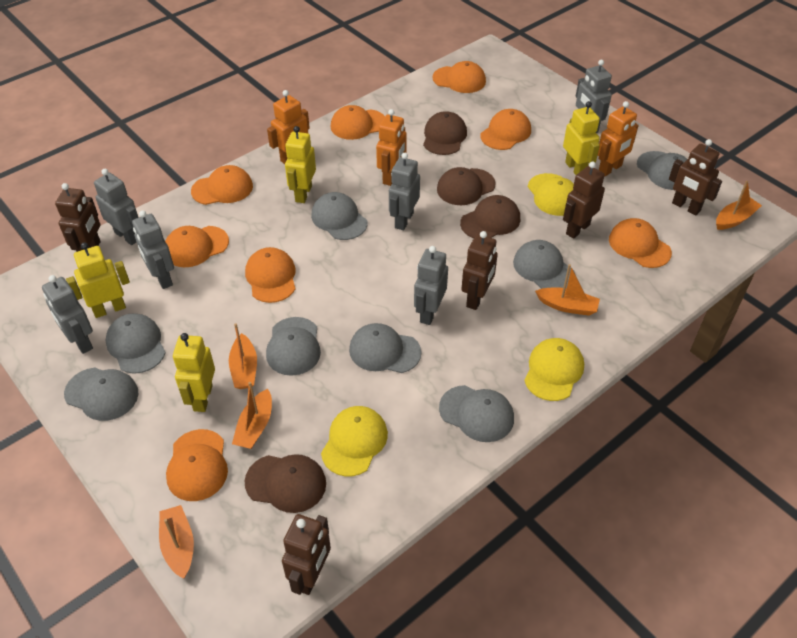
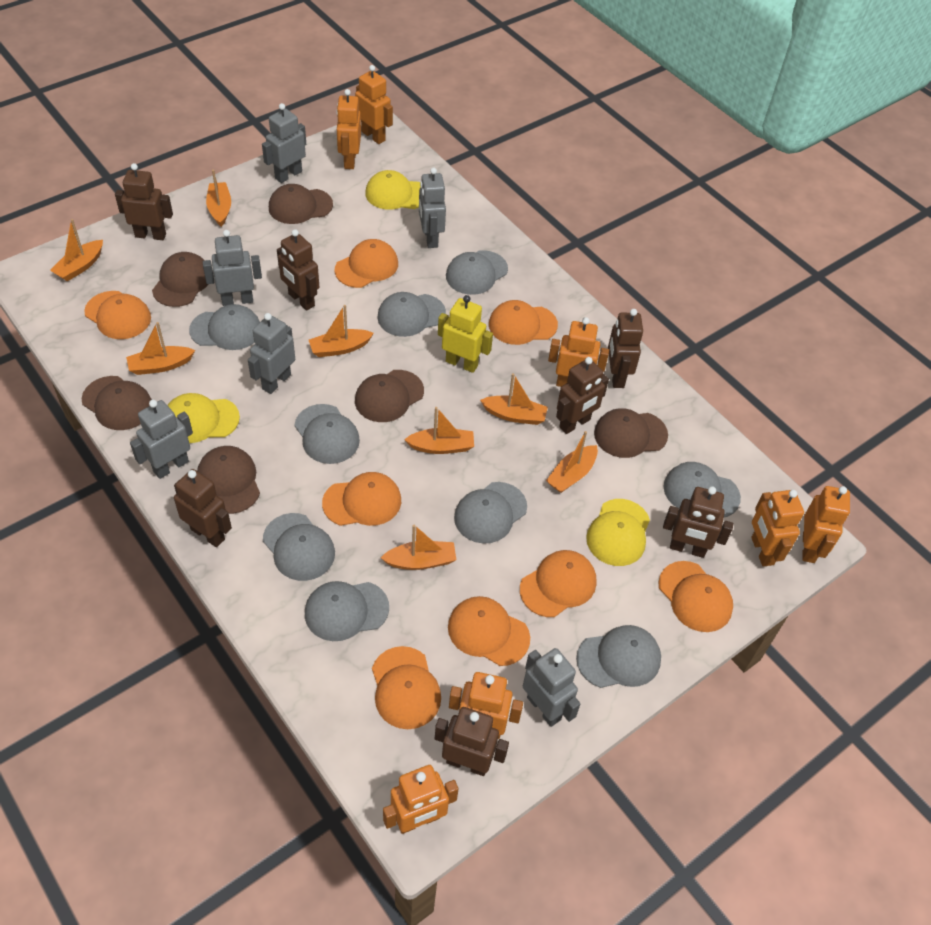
brown cap: [244,454,326,513] [423,111,467,155] [437,167,496,205] [460,195,520,238] = 4 -> [82,376,152,430] [152,252,208,307] [197,446,260,514] [269,184,333,224] [355,370,424,422] [594,408,668,458] = 6
brown robot: [55,183,101,252] [282,514,331,595] [461,231,498,310] [563,162,605,239] [669,139,722,215] = 5 -> [115,163,173,240] [174,469,232,547] [277,229,319,311] [435,707,509,776] [556,357,609,434] [608,309,643,388] [663,486,733,558] = 7
grey cap: [64,368,138,421] [105,313,166,374] [266,317,321,376] [311,192,367,240] [349,323,421,373] [439,385,514,442] [513,240,575,289] [637,151,687,190] = 8 -> [189,304,260,350] [263,513,335,581] [294,404,360,464] [305,581,389,641] [377,292,446,337] [446,250,508,295] [454,482,527,544] [576,625,661,688] [664,462,741,517] = 9
orange boat: [159,505,194,579] [229,323,257,389] [232,382,272,449] [535,264,600,316] [716,181,762,230] = 5 -> [50,219,103,282] [126,322,195,375] [206,170,231,227] [309,305,374,357] [381,524,456,570] [404,407,474,454] [480,373,548,425] [546,431,598,493] = 8
orange robot: [267,90,310,164] [376,109,407,186] [598,101,639,176] = 3 -> [336,89,361,169] [355,65,393,144] [383,765,458,834] [449,672,523,739] [548,317,609,387] [751,490,804,567] [802,486,850,563] = 7
yellow robot: [66,242,130,318] [173,333,215,412] [285,126,316,203] [563,101,600,175] = 4 -> [438,295,493,373] = 1

